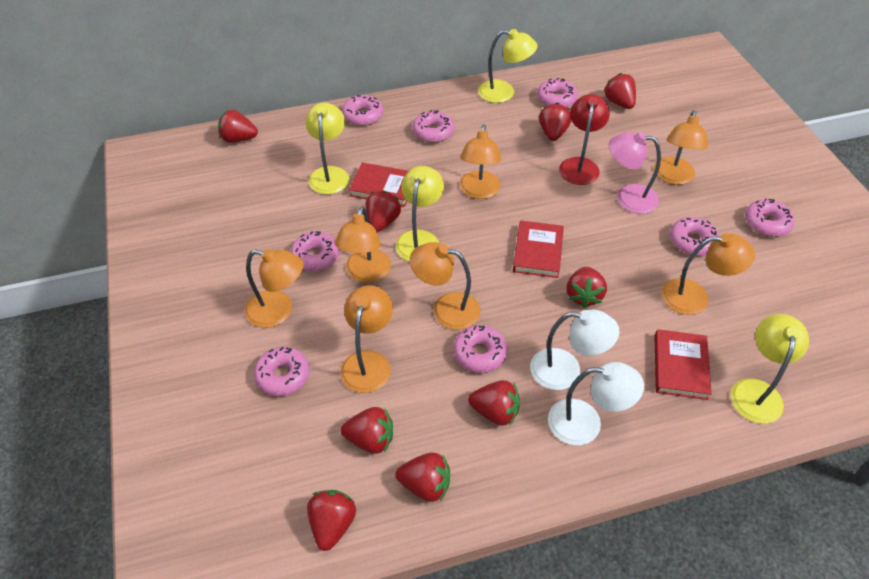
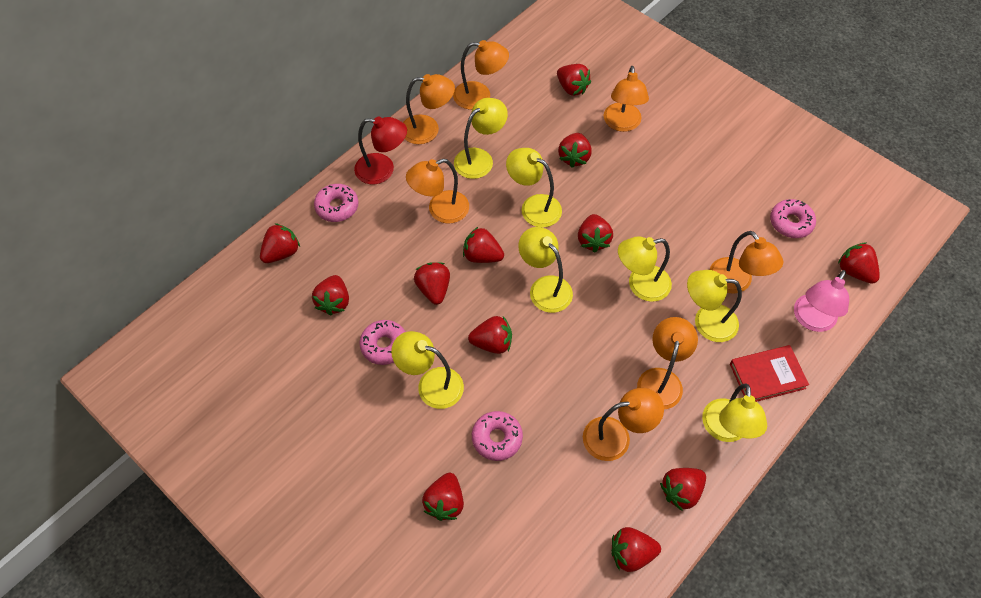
pink donut: [254,347,310,396] [290,231,339,271] [342,95,383,126] [413,110,454,143] [454,325,507,373] [537,78,578,107] [670,217,719,256] [745,199,795,237] = 8 -> [314,184,358,222] [359,320,406,365] [472,411,523,461] [770,199,816,238] = 4
red book: [349,162,409,207] [513,221,564,278] [654,329,712,400] = 3 -> [730,345,809,402] = 1
red strawberry: [218,110,258,143] [307,490,356,551] [341,407,393,454] [366,191,401,232] [395,453,450,502] [468,380,520,426] [539,103,572,141] [567,267,607,308] [604,73,636,109] = 9 -> [260,223,300,263] [312,275,349,316] [414,262,450,305] [422,473,464,521] [463,227,504,263] [468,316,512,354] [557,64,591,96] [558,133,592,168] [578,214,613,253] [611,527,661,572] [660,468,706,511] [838,242,880,284] = 12
white lamp: [530,310,619,390] [548,362,644,445] = 2 -> none = 0
yellow lamp: [305,103,349,195] [395,166,444,262] [478,29,538,103] [730,314,809,424] = 4 -> [391,331,464,409] [454,98,508,179] [506,148,562,227] [518,227,573,313] [618,236,672,302] [687,270,742,342] [702,383,767,442] = 7

